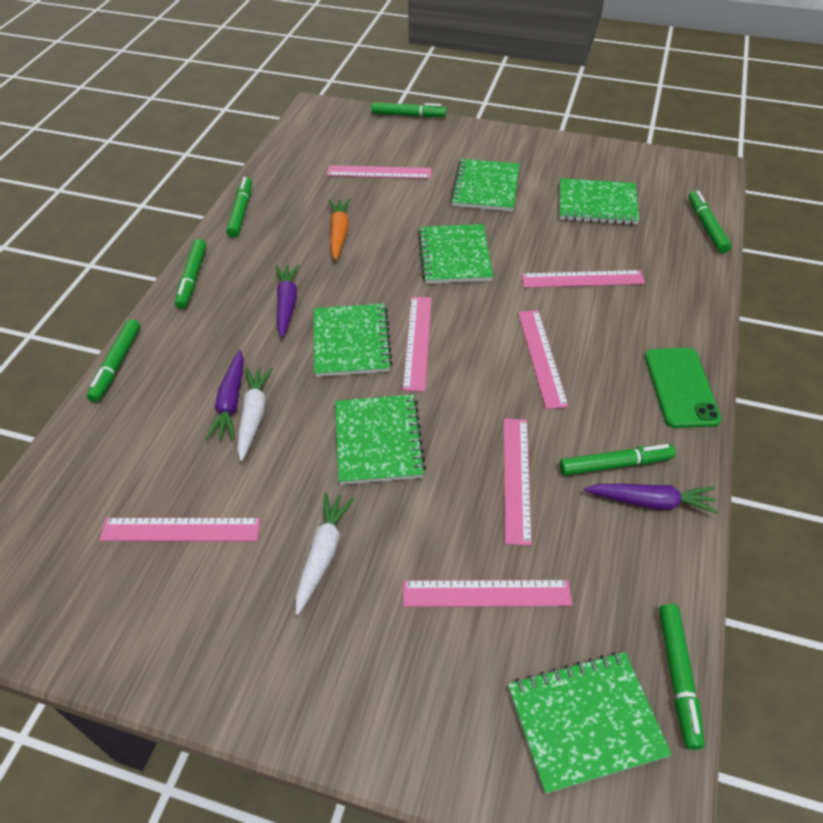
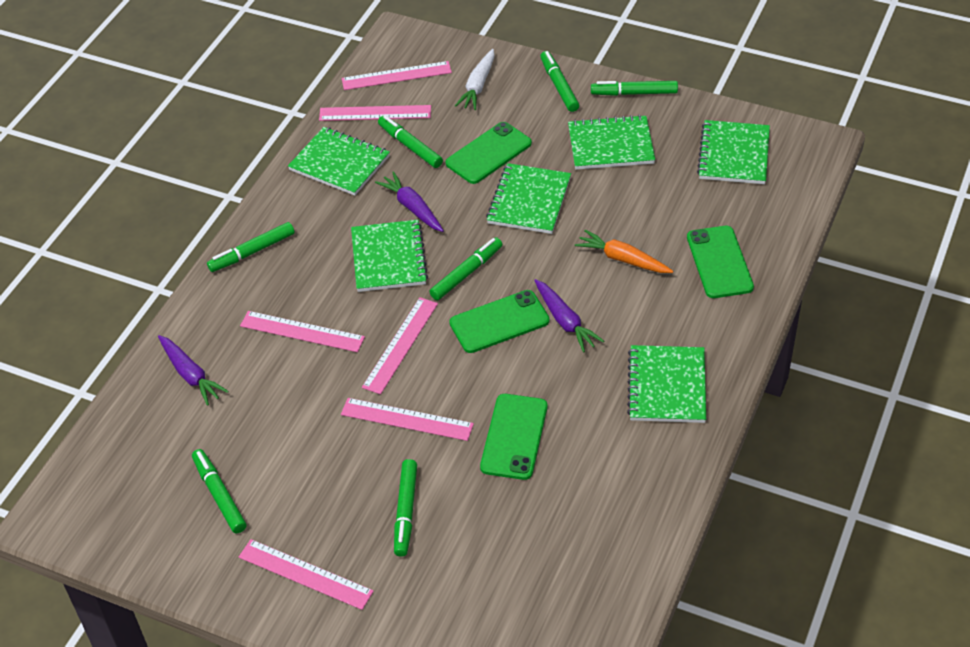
green phone: [645,348,722,428] = 1 -> [446,122,532,184] [449,290,550,353] [480,394,547,480] [687,226,754,298] = 4
pink ruler: [99,518,261,541] [327,165,432,179] [403,297,432,392] [403,580,572,607] [504,419,532,546] [518,310,569,409] [521,270,645,288] = 7 -> [239,539,374,610] [240,311,365,352] [319,105,431,121] [341,398,474,441] [342,61,452,90] [362,297,438,395] = 6
white carrot: [237,367,273,461] [295,492,354,615] = 2 -> [455,49,495,110] = 1

